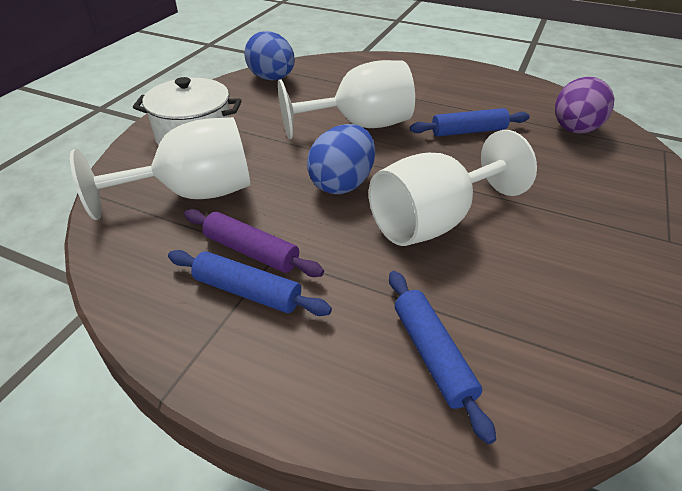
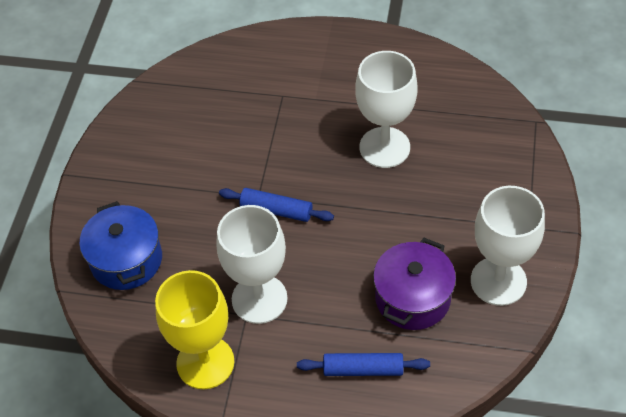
blue egg: [244,31,295,81] [307,124,375,194] = 2 -> none = 0
blue pot: none = 0 -> [79,201,162,290] = 1
blue rolling pin: [168,250,332,316] [389,271,496,444] [410,108,530,137] = 3 -> [219,188,334,222] [297,353,430,376] = 2
purple egg: [555,77,614,134] = 1 -> none = 0
purple pot: none = 0 -> [373,238,456,330] = 1
purple rolling pin: [184,209,324,277] = 1 -> none = 0
white pot: [133,77,242,145] = 1 -> none = 0
yellow goblet: none = 0 -> [155,270,234,389] = 1

